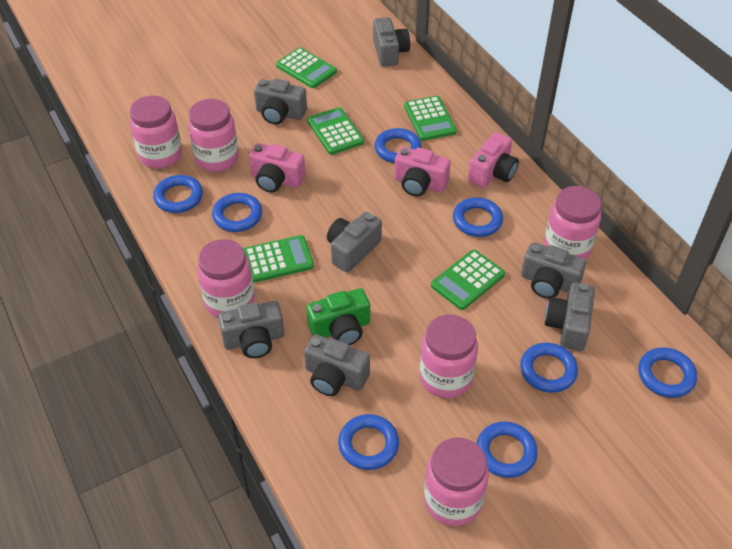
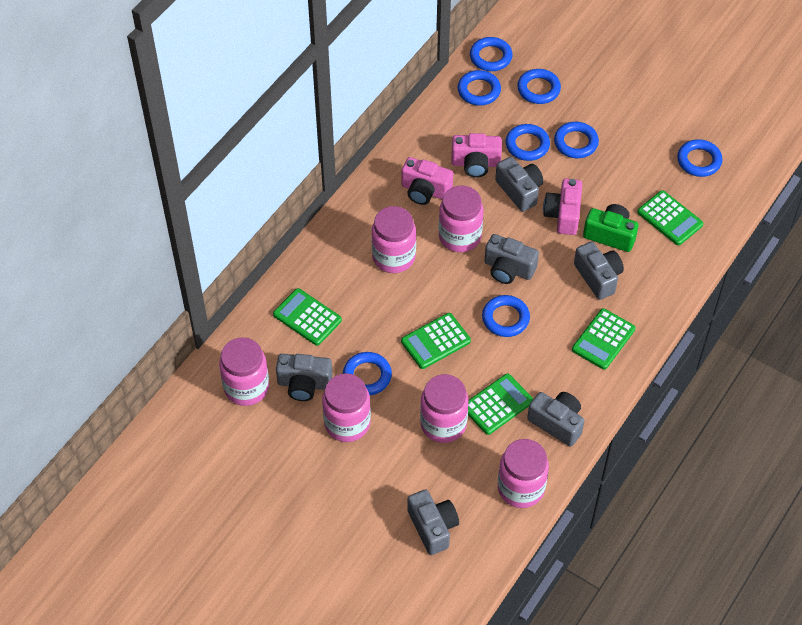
grey camera: [218,301,284,358] [254,79,307,125] [304,334,370,396] [327,212,382,273] [373,17,410,67] [521,242,586,299] [545,283,595,351] = 7 -> [276,354,333,401] [407,490,459,555] [484,234,539,284] [495,157,543,212] [527,392,585,447] [574,242,624,300] = 6

